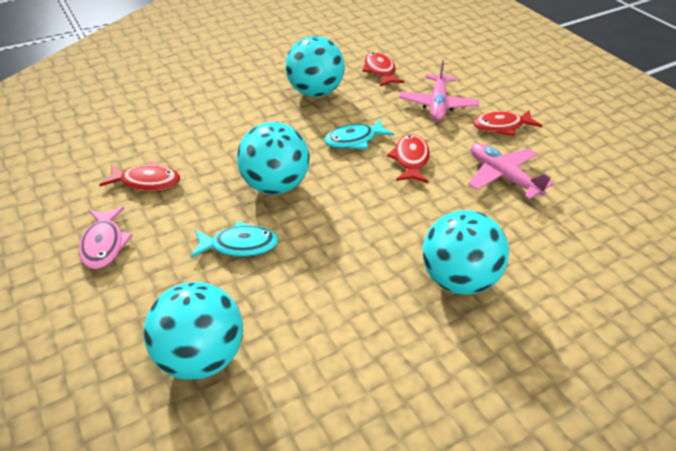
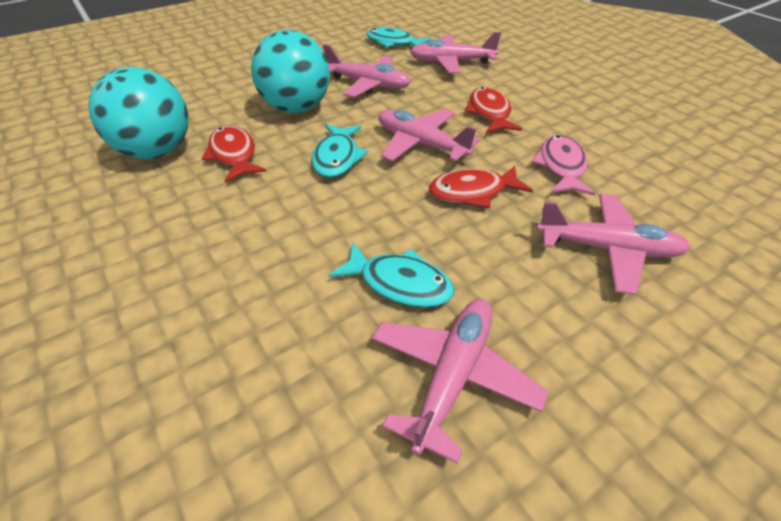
pink plane: [399,60,479,121] [468,143,554,200] = 2 -> [323,44,411,97] [372,299,548,463] [378,109,480,162] [410,32,501,73] [536,194,691,295] = 5
red fish: [99,161,180,191] [362,52,405,86] [387,134,430,183] [473,110,542,136] = 4 -> [201,126,266,183] [429,166,533,208] [465,87,522,133] = 3
turquoise ball: [143,282,243,380] [237,122,309,195] [285,36,345,97] [423,210,509,295] = 4 -> [88,67,189,159] [251,30,330,113] = 2
turquoise fish: [191,221,279,258] [324,119,394,149] = 2 -> [311,124,368,178] [329,242,454,308] [367,27,431,48] = 3

